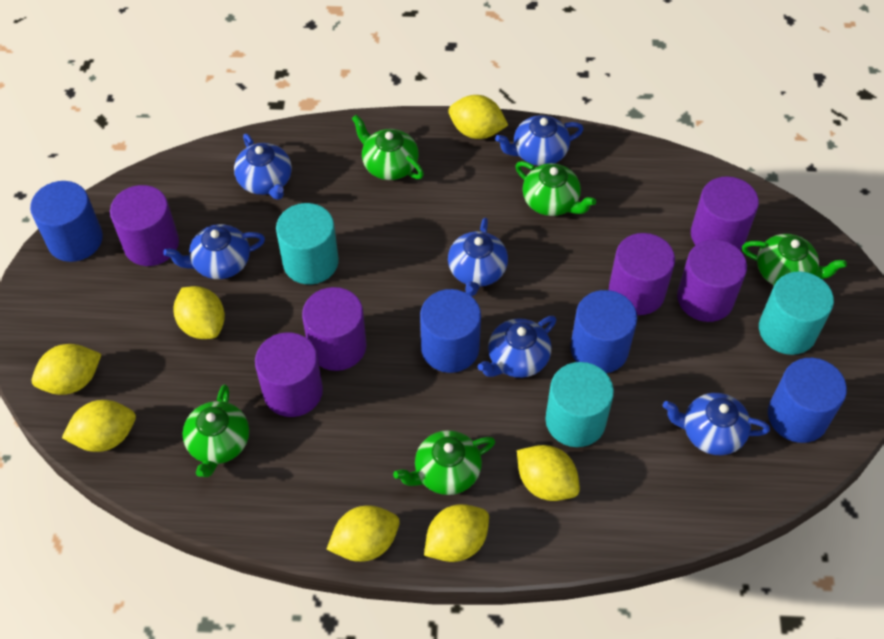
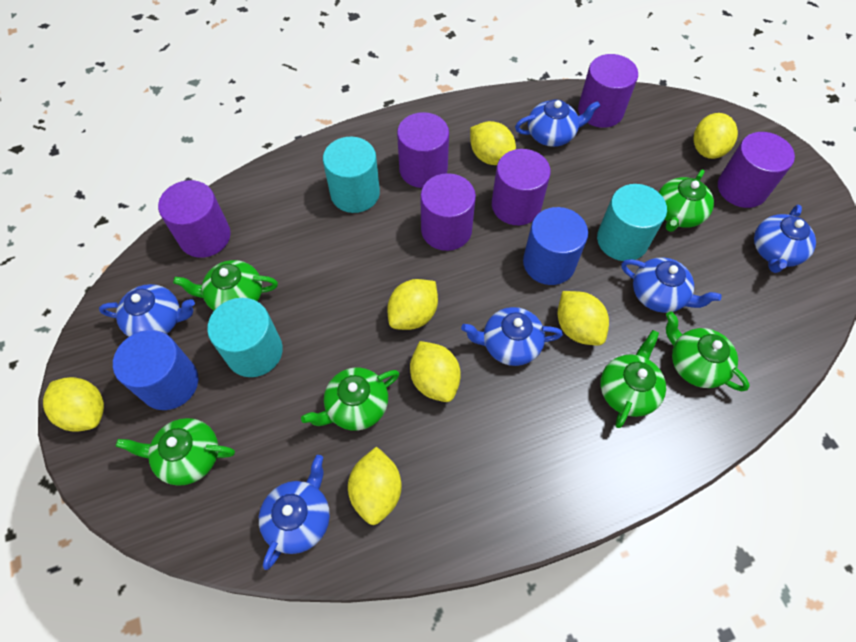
blue cylinder: [30,181,103,262] [420,289,481,373] [570,290,637,373] [768,358,847,443] = 4 -> [113,330,198,410] [523,207,588,285] = 2
green teapot: [182,384,249,477] [352,114,424,180] [393,430,495,495] [515,161,596,216] [742,234,847,285] = 5 -> [116,418,235,486] [173,260,278,311] [301,368,399,430] [600,330,666,428] [659,169,714,232] [666,311,750,391] = 6

